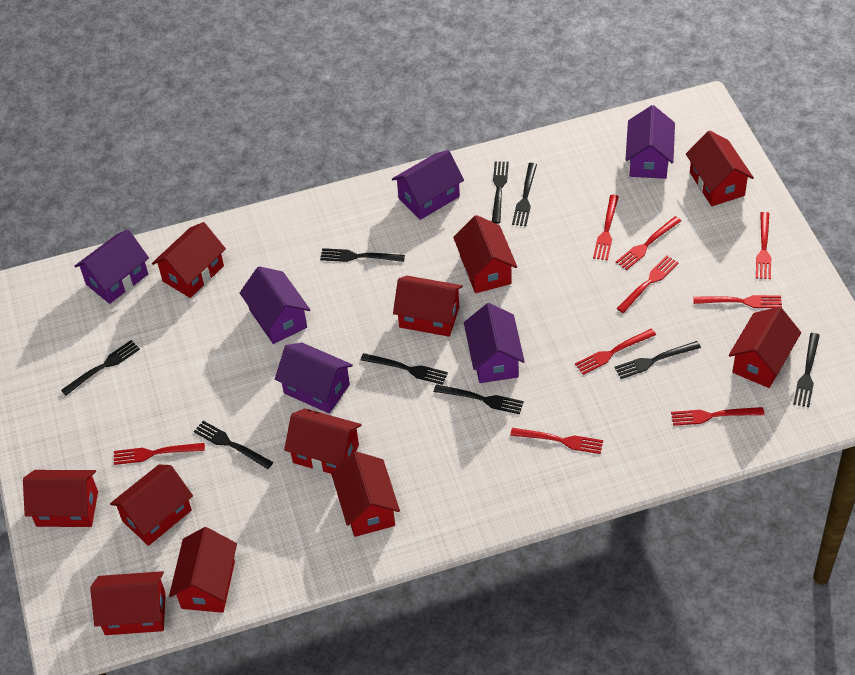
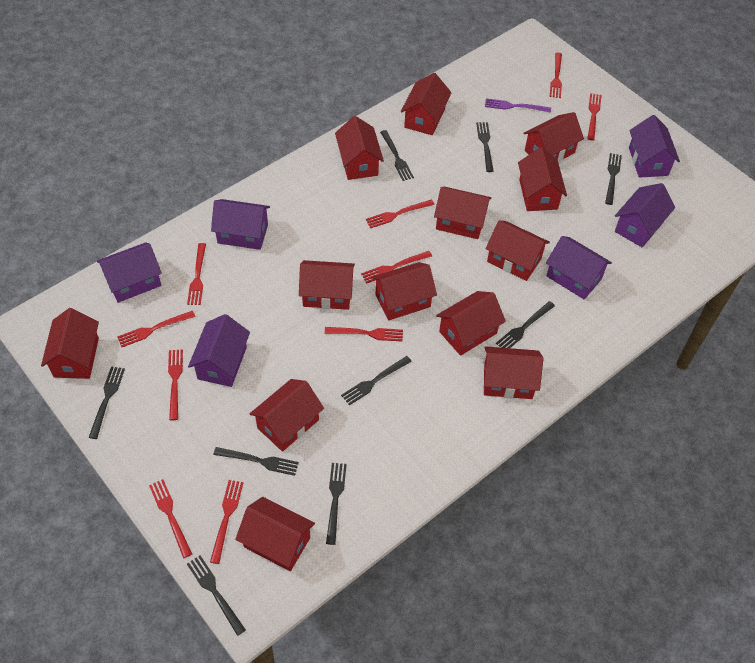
purple fork: none = 0 -> [485,99,551,113] = 1
red fork: [114,443,205,465] [510,428,603,454] [575,328,656,375] [593,195,619,260] [616,216,681,270] [617,256,679,313] [671,407,764,426] [693,295,782,308] [756,212,771,279] = 9 -> [117,311,195,347] [149,479,192,558] [168,349,183,420] [187,243,206,305] [210,480,243,564] [325,327,403,341] [361,251,432,283] [366,199,435,228] [550,53,562,98] [587,93,602,141] = 10
red house: [23,470,98,527] [90,571,166,635] [110,464,193,546] [152,222,226,298] [169,527,237,613] [284,408,362,474] [331,451,400,537] [393,276,463,337] [453,215,517,293] [686,131,754,206] [729,307,801,388] = 11 -> [41,308,99,379] [235,497,315,571] [250,379,324,452] [299,260,355,310] [335,116,384,180] [372,262,437,320] [401,73,452,135] [434,187,491,239] [436,291,506,356] [484,346,543,399] [486,221,550,281] [518,147,567,211] [523,112,584,162] = 13

